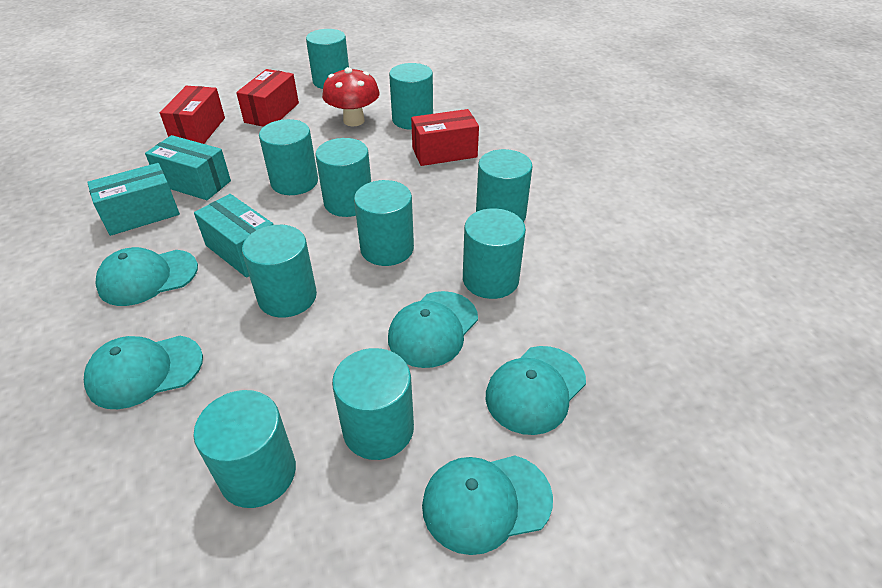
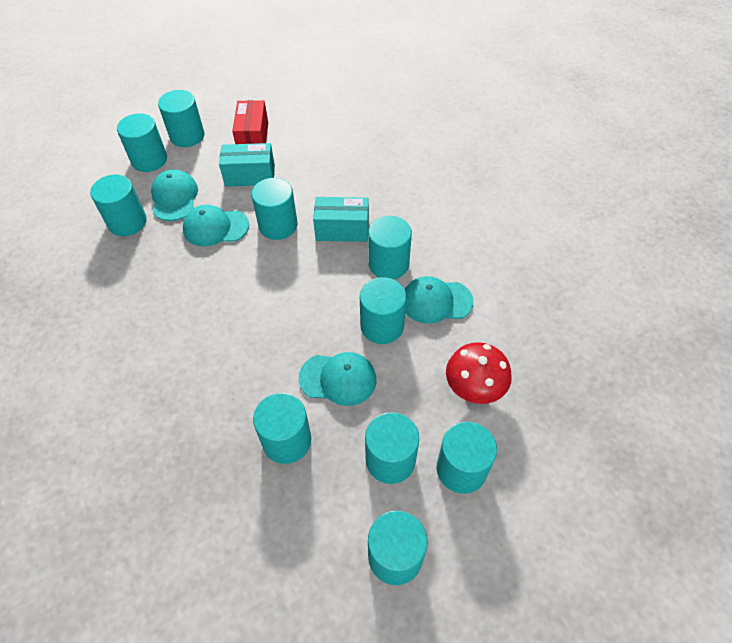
red box: [160,86,225,144] [236,69,299,127] [411,109,479,166] = 3 -> [232,100,268,144] = 1
turquoise box: [87,163,180,236] [145,135,231,200] [194,194,274,278] = 3 -> [219,143,275,187] [313,197,369,242] = 2
turquoise cap: [84,336,203,409] [95,247,198,306] [388,291,478,368] [422,455,553,555] [486,346,586,435] = 5 -> [151,169,198,221] [183,205,249,247] [299,352,376,406] [405,276,474,324] = 4

